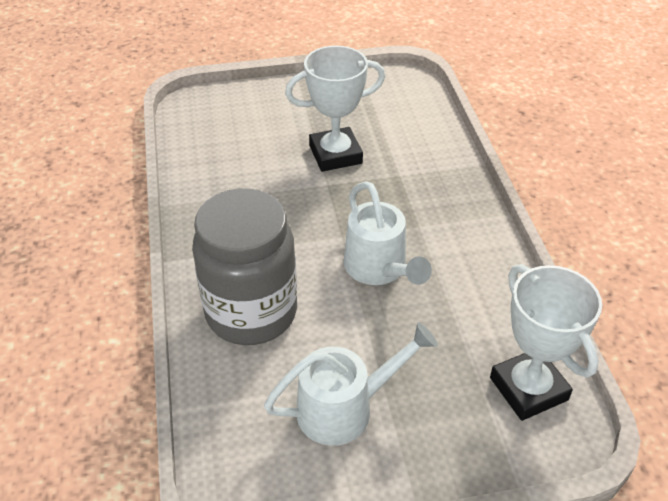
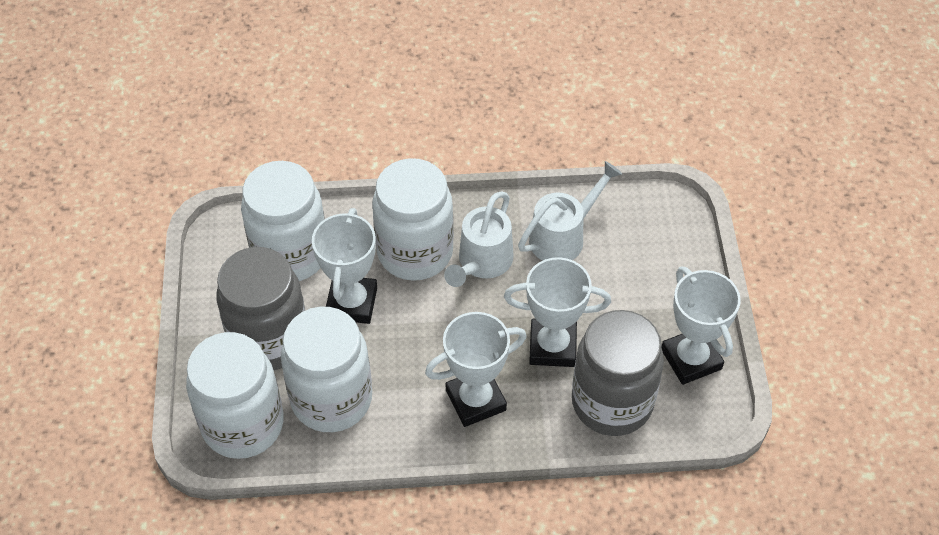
grey jar: [192,188,297,345] = 1 -> [216,247,306,370] [572,310,664,436] = 2
white jar: none = 0 -> [186,332,284,459] [241,161,325,281] [281,307,372,432] [372,158,454,281] = 4
white trophy: [285,46,385,172] [490,264,602,421] = 2 -> [312,208,377,324] [425,312,527,427] [504,257,611,367] [662,266,741,385] = 4

